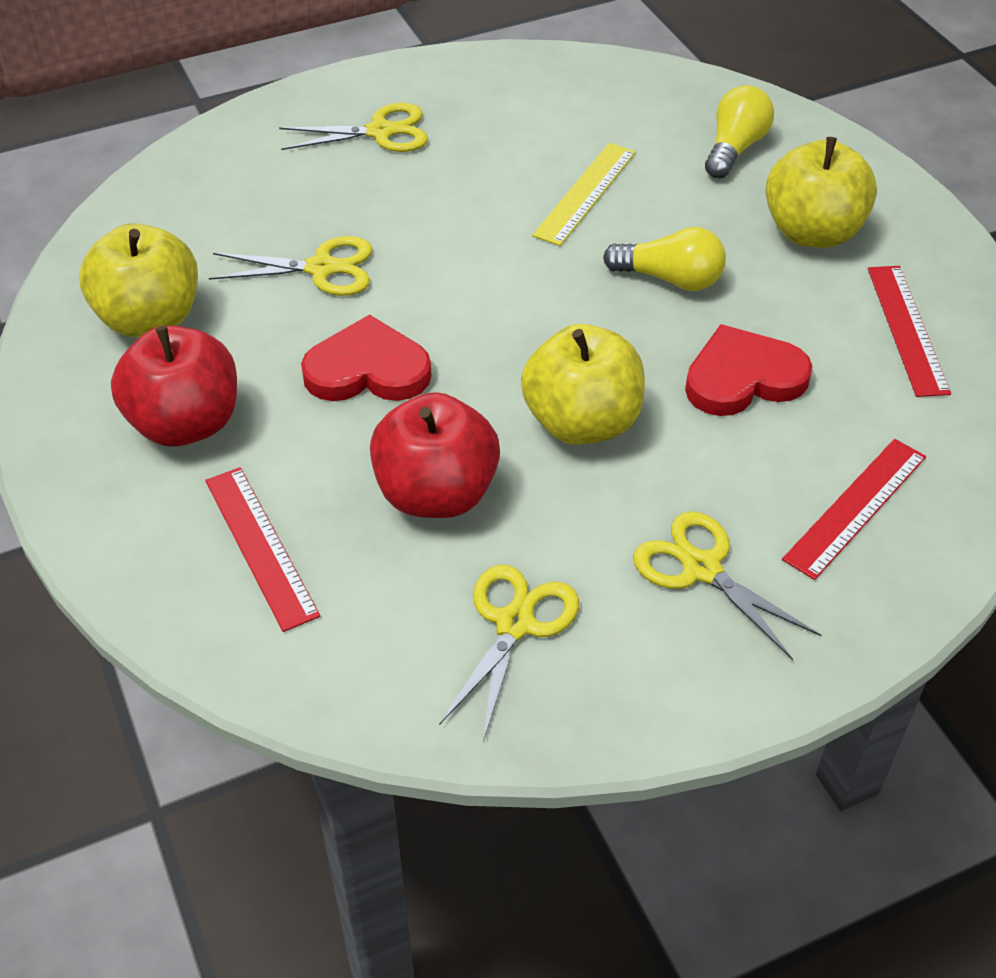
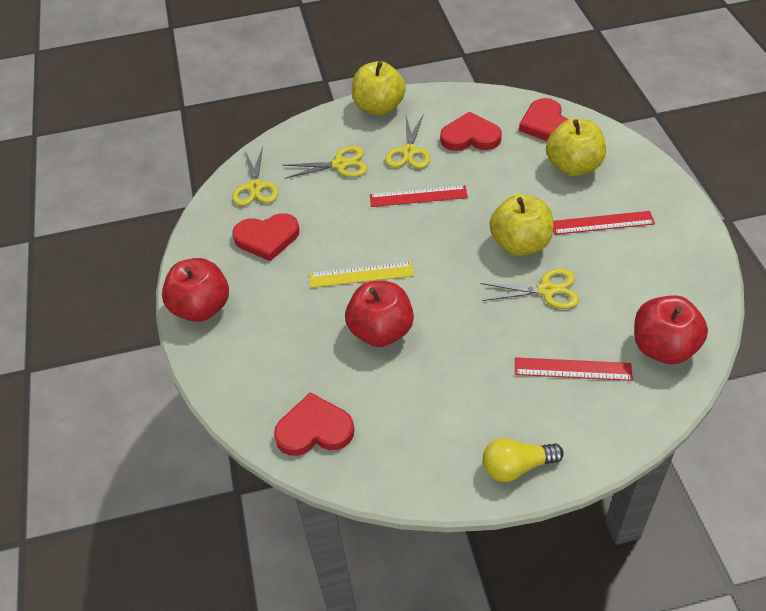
red apple: [111,325,237,447] [370,392,500,518] = 2 -> [162,258,229,322] [345,281,414,347] [634,296,708,364] = 3
red heart: [301,315,432,401] [685,324,812,416] = 2 -> [232,213,299,261] [274,392,354,456] [440,112,502,151] [519,98,568,141] = 4
yellow light bulb: [603,227,726,291] [705,85,774,179] = 2 -> [483,438,564,482] = 1

